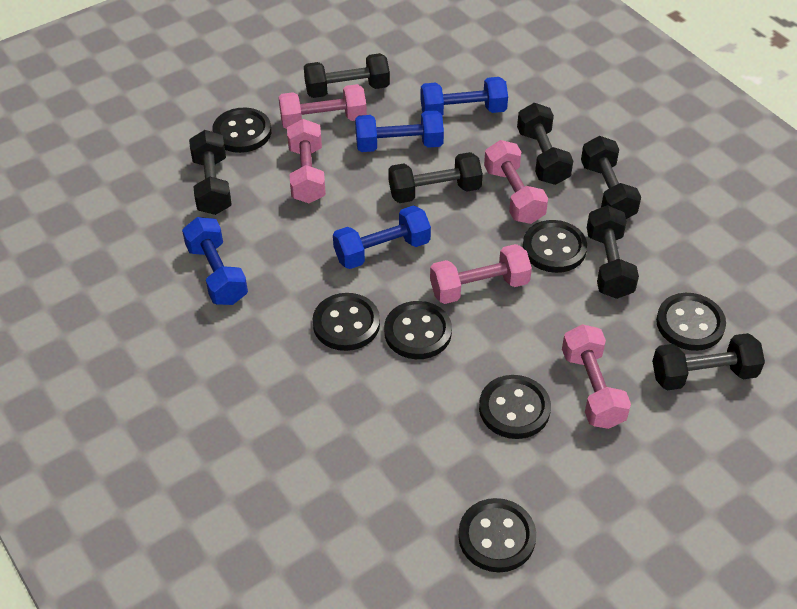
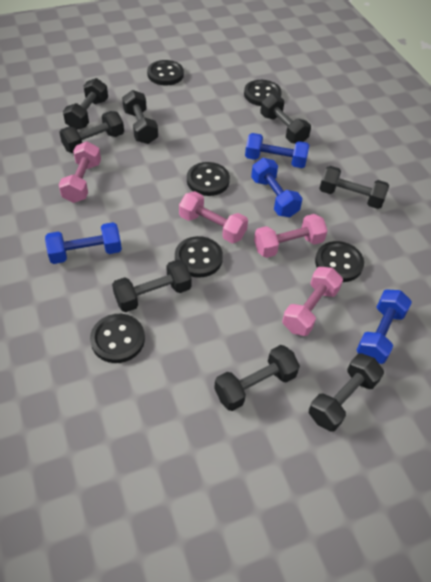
black button: [212,107,271,153] [313,293,380,351] [384,301,452,359] [458,498,536,572] [479,375,551,439] [522,220,587,273] [656,293,726,351] = 7 -> [90,314,145,363] [147,60,184,86] [175,236,223,278] [187,162,230,196] [244,80,282,106] [315,241,364,282] = 6
black dumbbell: [189,130,232,215] [304,53,390,98] [388,152,483,203] [517,103,573,185] [581,136,641,219] [587,205,639,299] [652,333,765,390] = 7 -> [59,111,124,153] [63,78,108,130] [112,259,192,312] [122,90,158,144] [214,345,300,411] [260,94,311,144] [309,353,384,432] [319,166,389,209] = 8
pink dumbbell: [279,84,367,129] [287,119,326,203] [430,244,532,304] [484,140,548,224] [562,324,631,429] = 5 -> [59,141,101,203] [179,191,248,243] [254,214,328,258] [282,267,343,336] = 4

